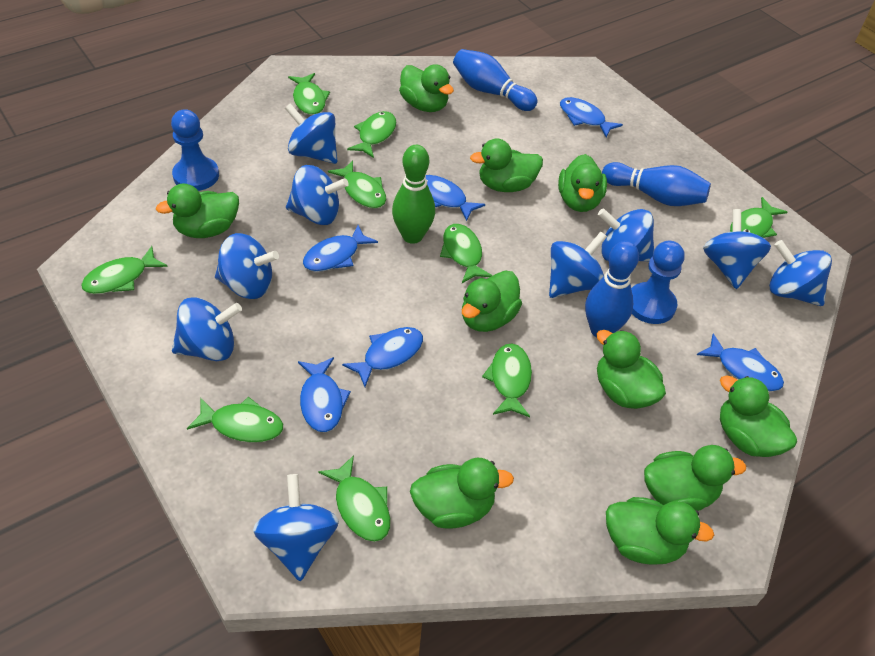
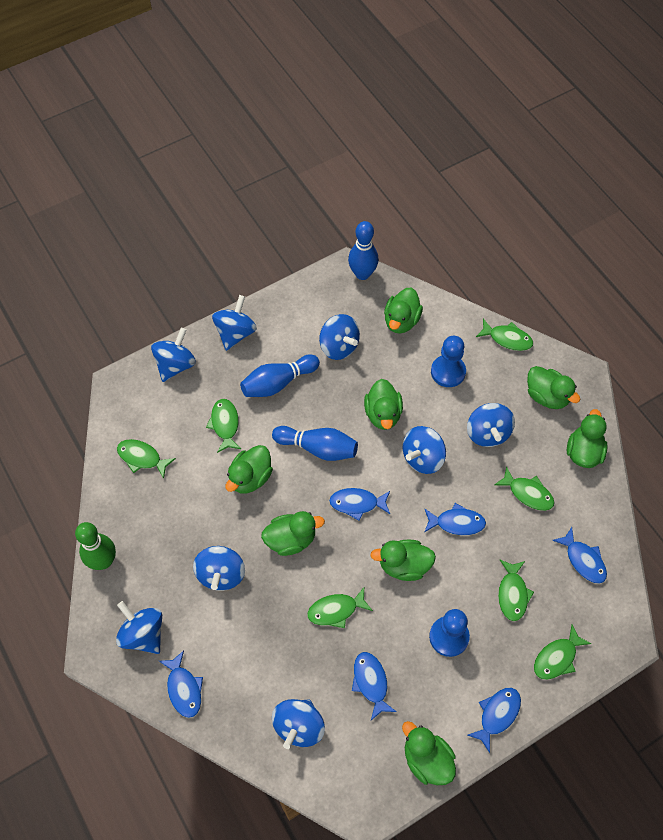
blue spinning top: [172,297,242,361] [215,233,279,299] [253,474,339,581] [285,103,337,164] [286,165,349,225] [549,231,607,298] [598,208,654,261] [703,209,771,289] [769,240,832,306] = 9 -> [116,601,162,654] [151,328,196,382] [193,546,245,591] [212,295,257,351] [272,699,325,749] [319,314,360,360] [403,426,446,474] [467,403,515,447] = 8
green duck: [156,184,239,238] [399,64,454,112] [410,458,514,529] [462,271,522,332] [470,139,543,192] [558,154,607,212] [596,330,666,409] [606,497,714,565] [644,445,746,511] [720,376,797,457] = 10 -> [226,445,273,494] [261,511,325,556] [364,379,403,430] [370,540,436,581] [384,288,423,334] [402,721,456,785] [527,366,580,409] [567,409,608,468] = 8
green fish: [81,246,168,294] [187,397,283,443] [288,73,330,115] [318,455,391,542] [328,160,386,209] [347,111,396,158] [440,224,492,283] [482,344,532,417] [730,197,787,238] = 9 -> [117,439,176,479] [206,399,241,453] [307,587,373,628] [476,319,533,351] [494,466,555,511] [498,560,534,621] [534,624,592,680] = 7

